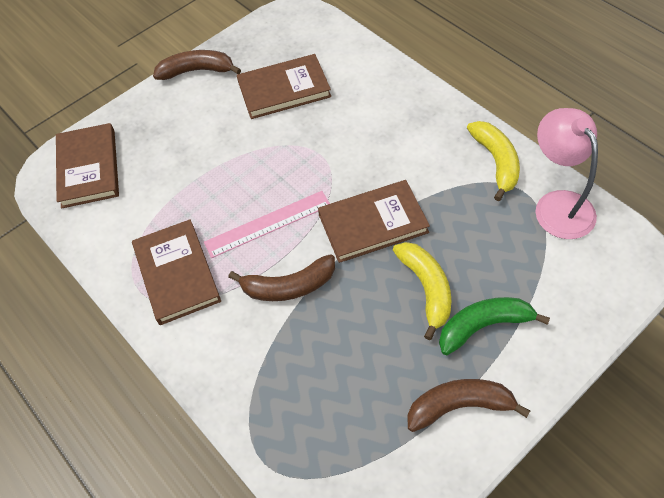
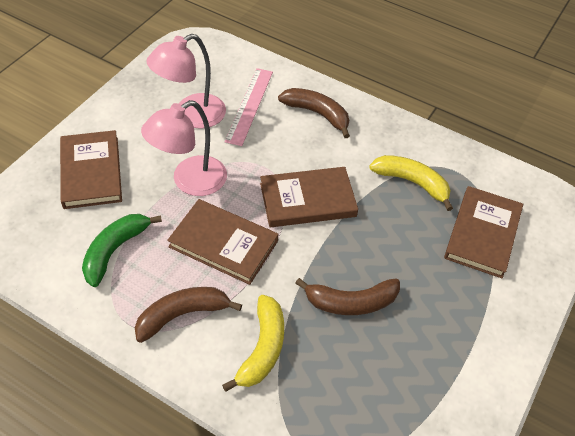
pink lamp: [535,108,598,239] = 1 -> [141,100,227,196] [147,34,226,129] = 2

